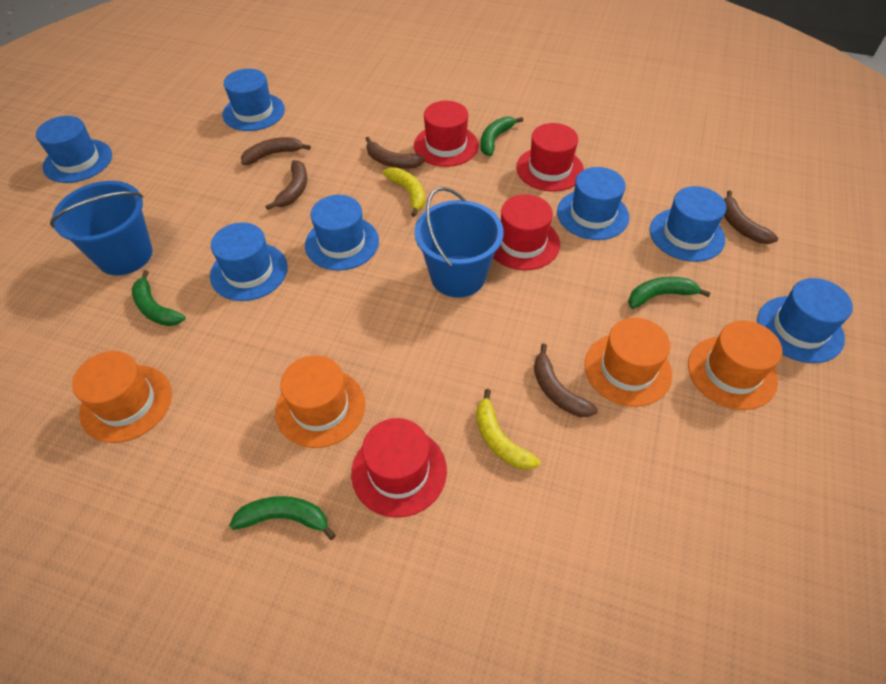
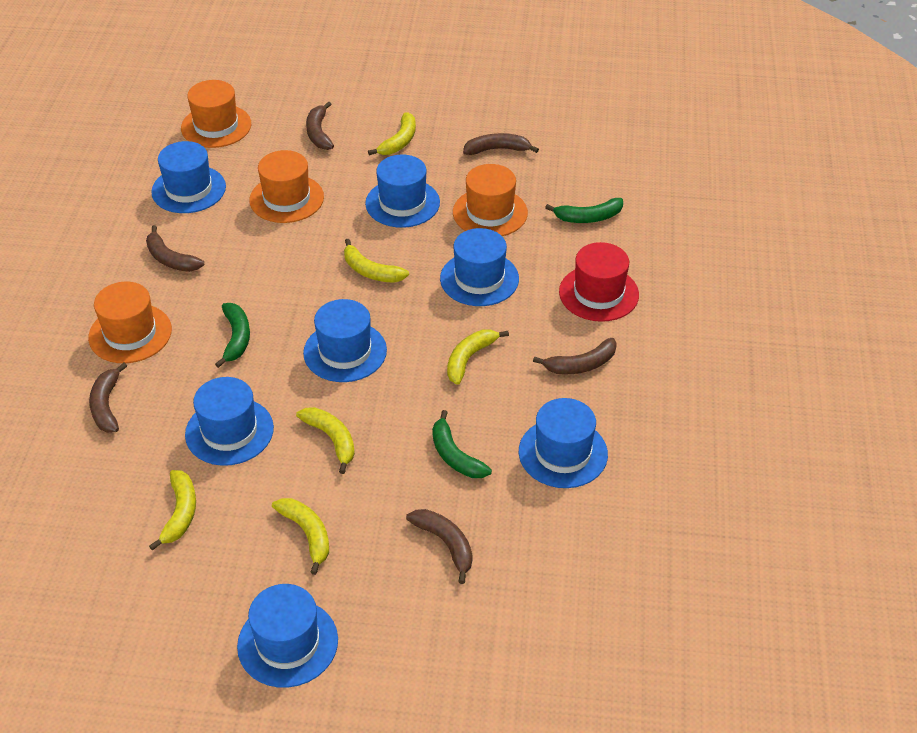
blue bucket: [50,181,152,275] [414,187,504,298] = 2 -> none = 0
brown banana: [241,137,311,165] [265,160,307,210] [366,137,425,169] [534,344,598,417] [724,190,778,244] = 5 -> [89,363,127,433] [146,225,204,272] [306,102,334,150] [406,509,473,584] [463,133,539,155] [533,338,617,374] = 6
green banana: [132,270,185,326] [229,496,336,540] [481,117,523,156] [628,277,711,309] = 4 -> [215,303,250,368] [432,410,492,478] [545,198,623,223] = 3
red hat: [351,418,447,518] [414,101,479,167] [493,194,560,270] [516,123,584,192] = 4 -> [559,242,639,322] = 1
yellow banana: [383,168,425,217] [476,389,541,470] = 2 -> [149,470,196,551] [272,498,329,575] [296,407,355,474] [344,239,409,283] [368,112,416,155] [447,329,509,385] = 6

